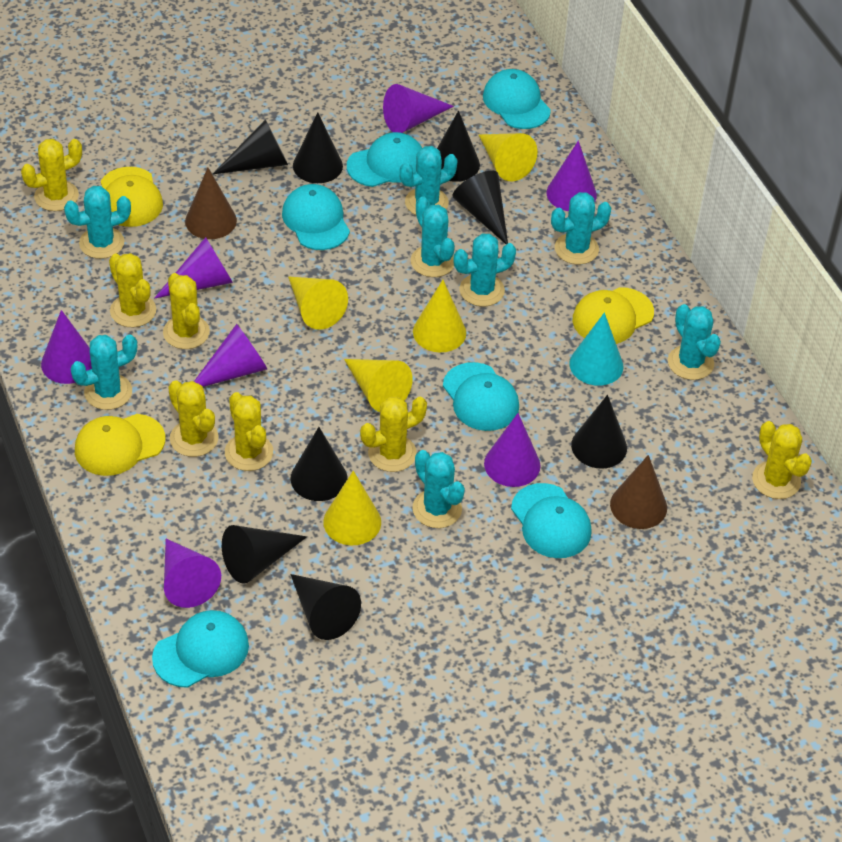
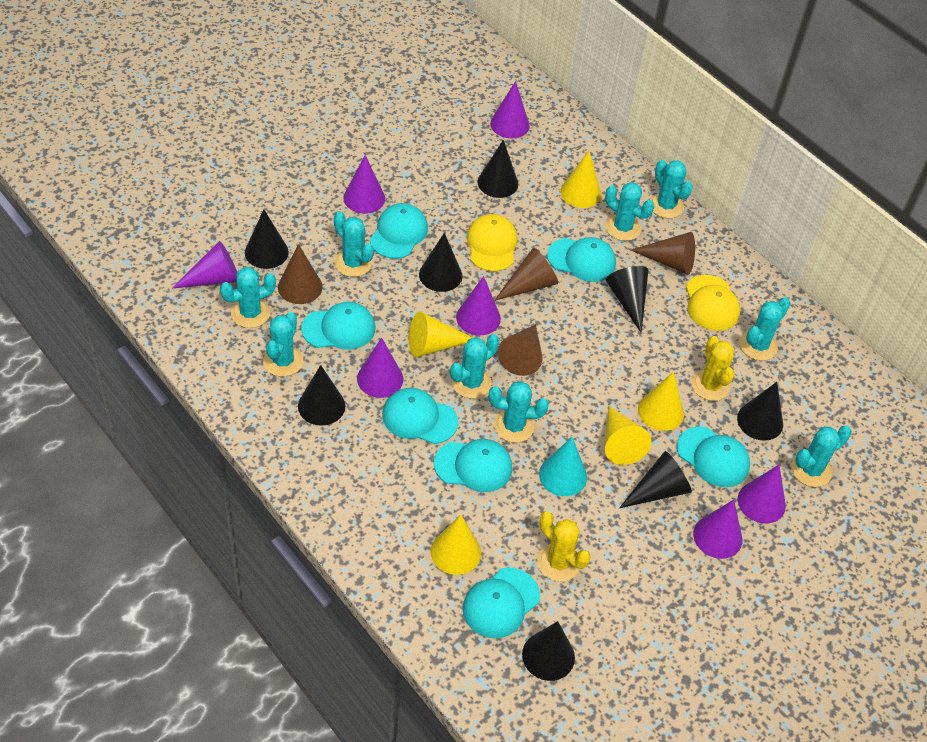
brown cone: [185,168,237,239] [610,455,667,529] = 2 -> [278,244,322,304] [494,248,558,301] [498,324,542,376] [631,232,695,275] = 4
turquoise cactus: [64,186,131,259] [71,335,137,410] [399,146,458,215] [411,196,455,277] [412,450,465,528] [453,233,516,306] [551,192,611,264] [668,304,721,380] = 8 -> [220,267,276,328] [263,312,303,377] [334,211,374,277] [450,334,499,399] [489,381,549,443] [605,182,654,241] [650,160,693,218] [740,297,791,361] [791,426,852,487] = 9
turquoise cap: [152,610,249,688] [282,184,350,250] [347,132,422,187] [443,362,519,431] [483,69,551,129] [511,483,592,558] = 6 -> [301,302,375,350] [370,203,428,259] [382,388,458,444] [434,439,512,492] [462,568,540,638] [547,237,616,282] [677,426,750,487] = 7
yellow cactus: [21,139,82,211] [109,253,156,327] [163,273,210,349] [168,380,219,457] [225,392,273,471] [360,397,427,472] [752,421,812,499] = 7 -> [537,511,591,582] [691,336,734,401] = 2
yellow cap: [75,414,165,476] [101,167,163,227] [573,287,654,344] = 3 -> [467,214,518,271] [686,275,740,331] = 2

